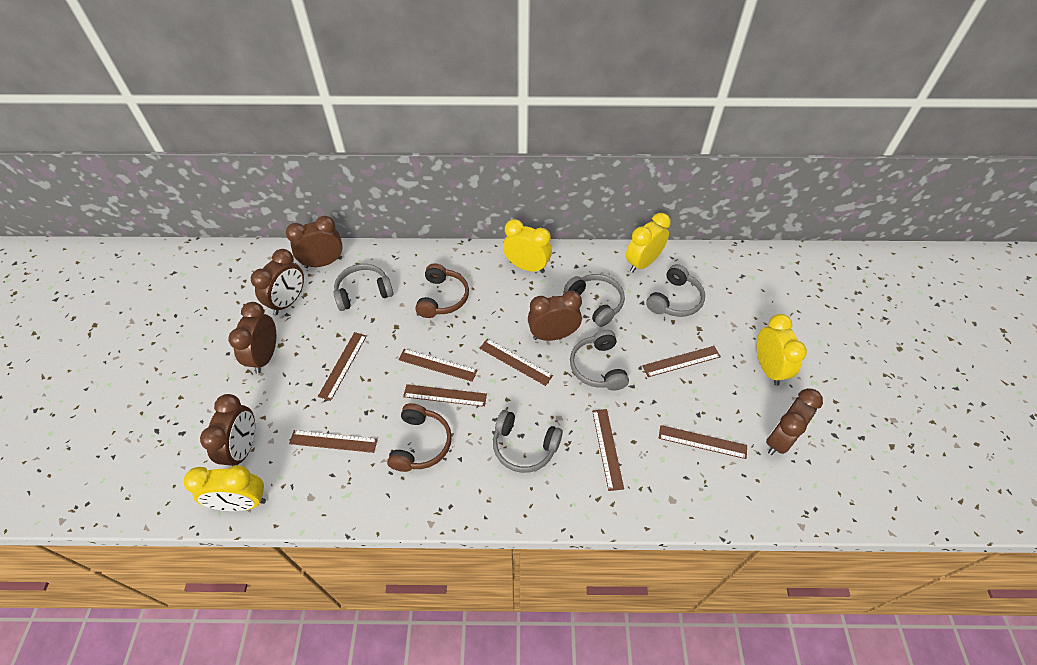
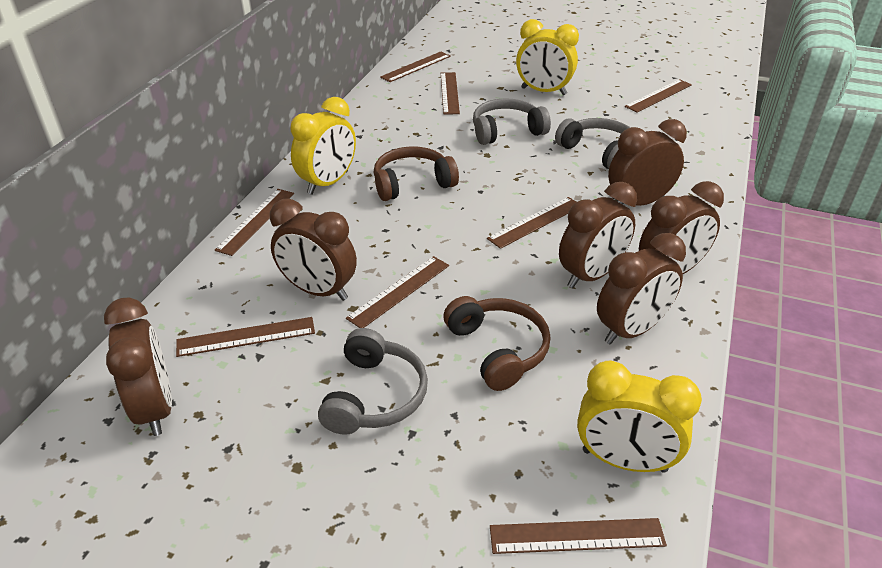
grey headphones: [333,264,393,311] [493,410,563,473] [564,274,625,327] [570,330,629,391] [646,264,705,317] = 5 -> [318,328,428,435] [473,98,551,145] [555,118,630,169] = 3
yellow clock: [184,465,266,511] [503,219,552,273] [626,213,671,273] [757,314,807,386] = 4 -> [290,97,356,195] [516,19,579,95] [577,361,702,473] = 3

